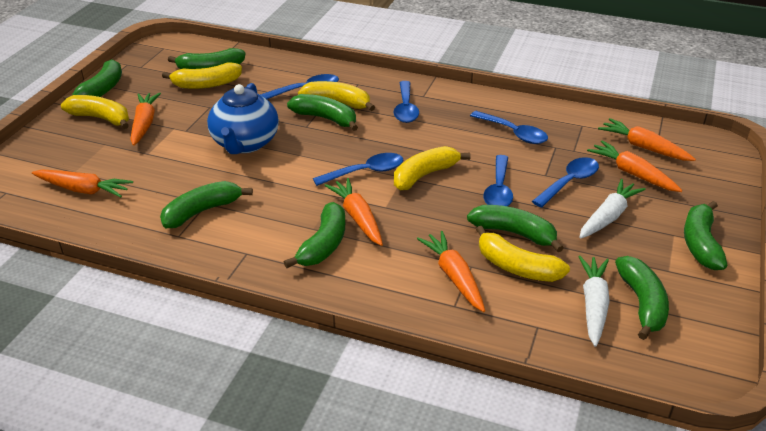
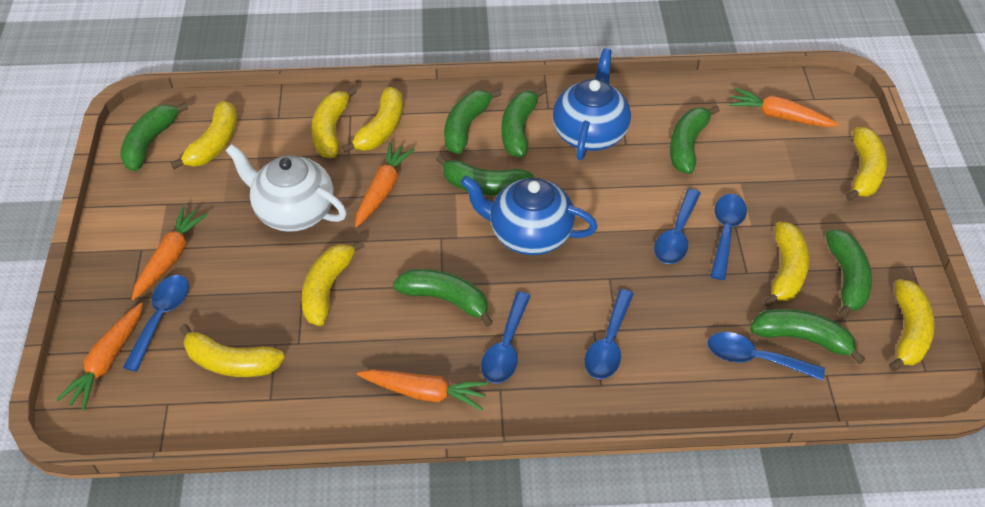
blue teapot: [207,83,279,154] = 1 -> [460,176,597,255] [553,48,631,160] = 2
orange carrot: [32,170,133,198] [130,92,161,146] [324,178,383,246] [417,231,485,312] [587,141,682,192] [598,118,696,161] = 6 -> [56,302,143,410] [132,206,208,300] [355,142,415,227] [357,369,488,410] [729,88,839,127] = 5
white carrot: [578,255,610,347] [579,179,646,239] = 2 -> none = 0
white teapot: none = 0 -> [225,144,347,232] = 1
yellow banana: [61,95,129,129] [162,63,242,89] [298,81,375,111] [394,146,470,190] [476,226,570,282] = 5 -> [171,101,237,169] [179,324,285,377] [302,240,365,326] [312,87,357,158] [342,87,403,153] [763,221,809,307] [846,127,887,201] [889,279,935,372] = 8

